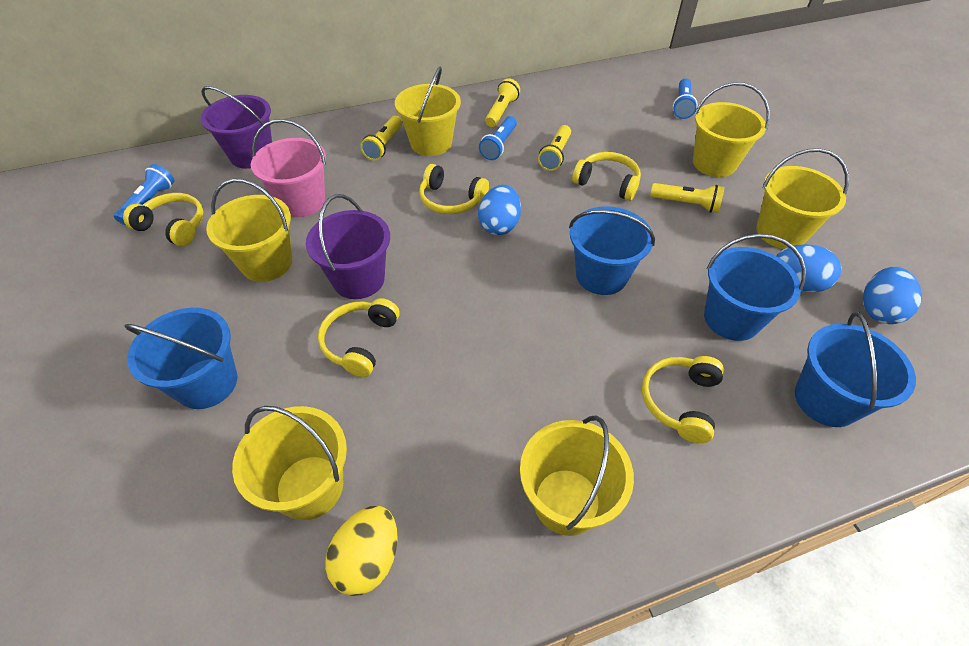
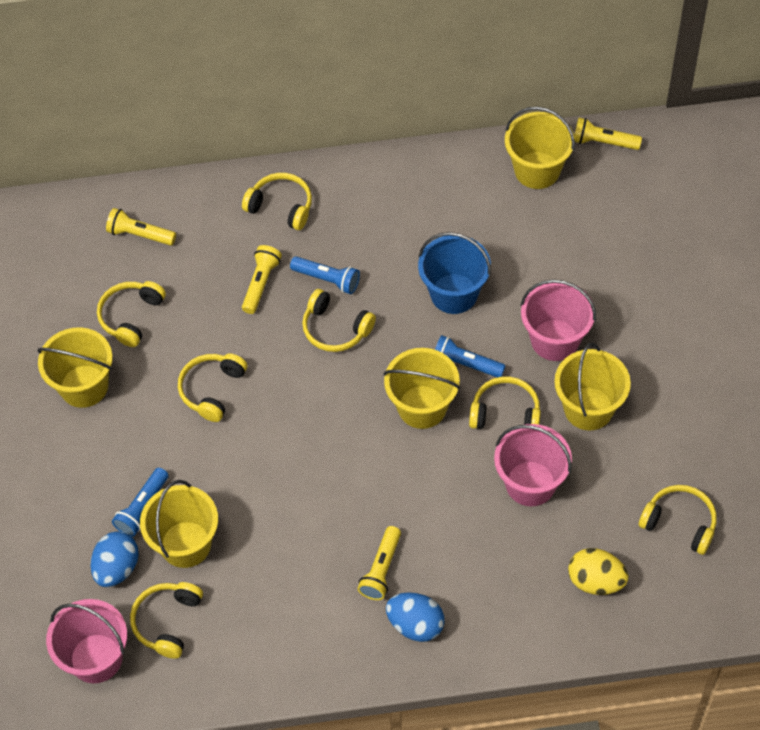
blue bucket: [124,308,237,409] [569,206,655,295] [704,234,806,341] [795,312,916,427] = 4 -> [418,232,491,314] = 1
blue egg: [478,185,521,235] [776,244,841,292] [863,267,922,324] = 3 -> [90,531,139,587] [386,592,445,642] = 2
pink bucket: [251,119,326,217] = 1 -> [46,599,127,683] [494,424,572,506] [520,280,596,361] = 3
purple bucket: [201,86,272,169] [306,194,390,299] = 2 -> none = 0
yellow bucket: [206,179,292,282] [232,406,347,520] [395,67,461,156] [520,416,634,536] [693,82,770,177] [756,148,849,249] = 6 -> [37,327,113,408] [140,480,218,568] [384,348,460,429] [505,106,575,189] [554,343,631,430] = 5
yellow headphones: [123,193,203,246] [318,298,400,377] [419,164,489,214] [572,152,641,201] [642,356,724,443] = 5 -> [97,281,166,347] [130,582,203,659] [178,353,247,422] [242,173,312,230] [302,289,376,352] [469,377,541,429] [639,485,717,555] = 7

